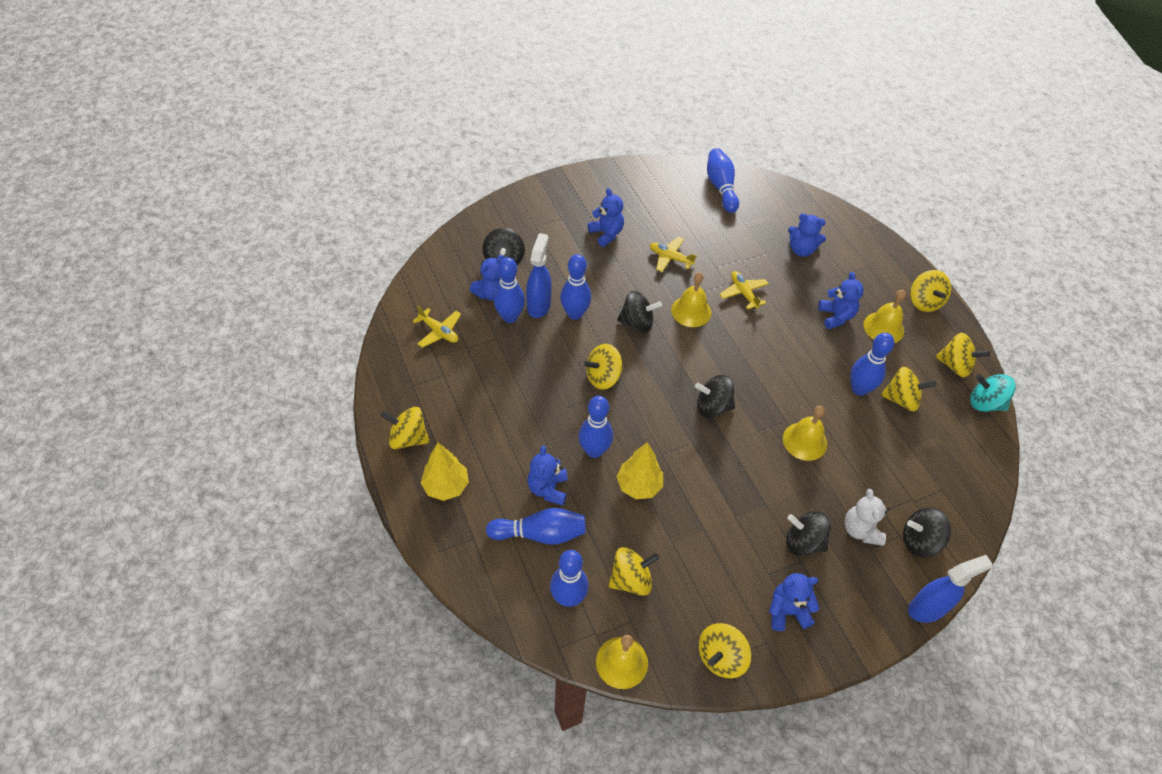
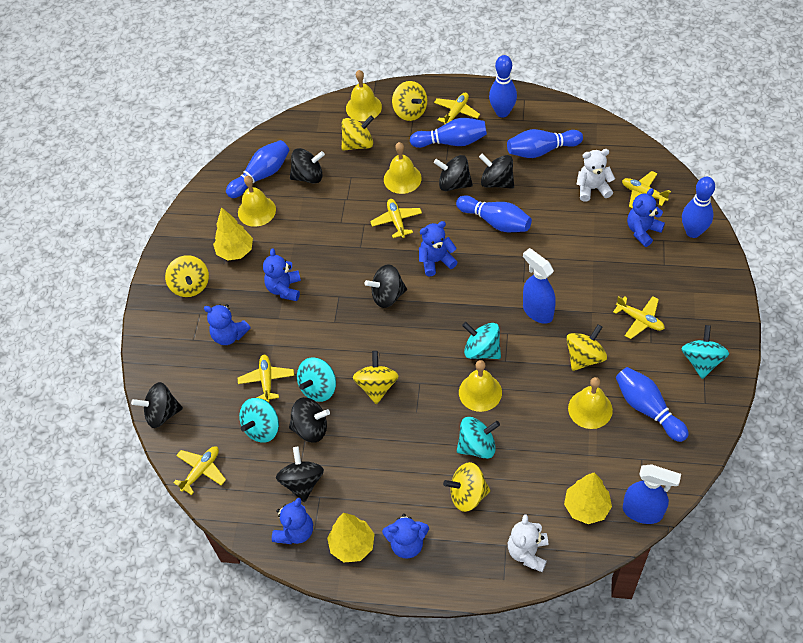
black spinning top: [483,228,525,265] [617,291,662,333] [695,375,735,418] [786,511,831,556] [903,508,951,557] = 5 -> [131,382,183,428] [276,447,324,502] [289,397,330,443] [290,148,325,184] [365,264,407,308] [434,155,473,191] [479,154,514,189] = 7
turquoise spinning top: [970,374,1016,412] = 1 -> [239,398,279,443] [297,358,336,402] [457,417,500,459] [462,322,501,359] [681,325,729,379] = 5
white teddy bear: [844,489,889,546] = 1 -> [508,514,548,572] [576,149,615,202] = 2
yellow bell: [596,635,648,689] [671,272,712,327] [783,406,827,461] [863,290,906,343] = 4 -> [238,176,276,227] [346,70,382,121] [384,142,422,194] [459,360,502,412] [568,377,613,429] = 5
yellow plane: [413,306,461,348] [650,237,697,272] [720,271,769,309] = 3 -> [173,446,226,495] [238,355,294,402] [370,199,422,238] [434,93,480,125] [613,296,665,339] [622,171,671,208] = 6
yellow spinning top: [381,407,430,449] [584,344,623,390] [608,547,659,596] [699,623,751,678] [881,367,936,412] [910,270,951,312] [936,333,990,377] = 7 -> [165,255,209,297] [341,115,374,151] [353,351,399,405] [392,81,427,121] [443,462,491,512] [566,324,607,371] = 6
yellow tree: [421,443,469,501] [617,442,663,499] = 2 -> [213,207,253,261] [327,513,375,562] [564,472,612,524] = 3

